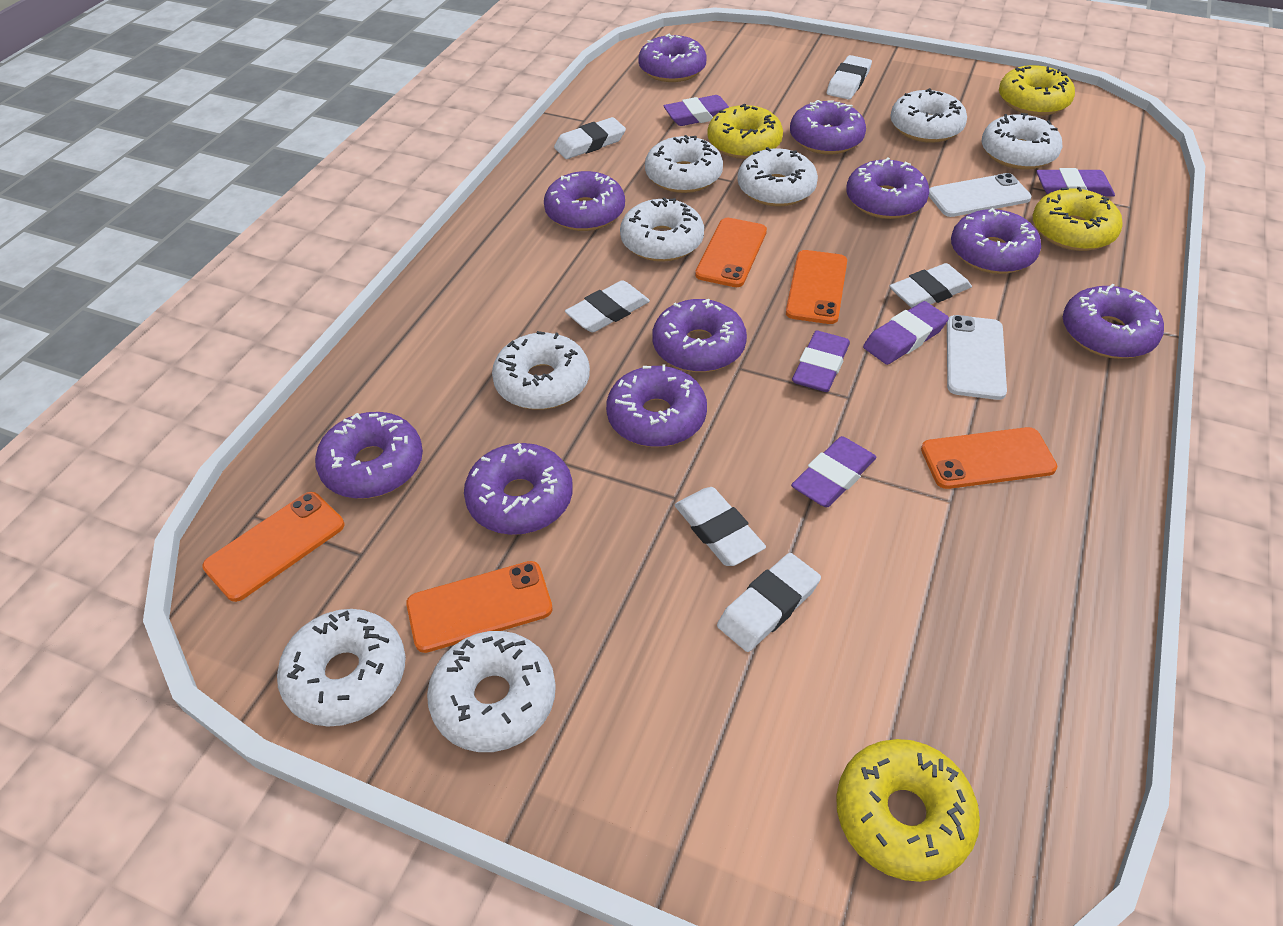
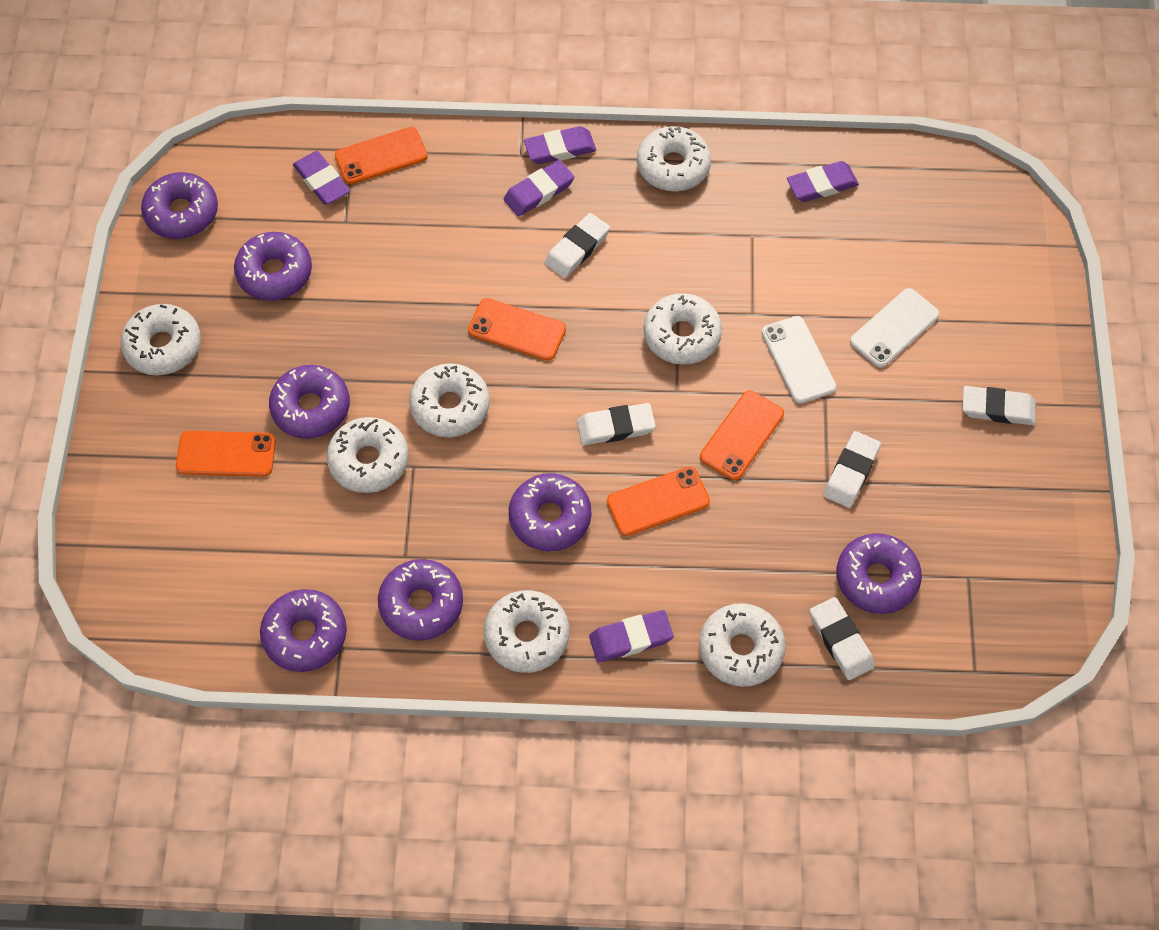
purple donut: [315,412,423,499] [464,443,573,535] [544,171,625,231] [606,365,707,447] [638,34,707,82] [652,299,747,372] [790,100,866,155] [846,157,929,219] [951,208,1041,274] [1063,284,1164,359] = 10 -> [141,172,218,239] [234,232,312,301] [260,589,347,672] [269,365,350,439] [378,559,463,641] [509,473,591,551] [836,533,922,614] = 7
white donut: [277,609,406,727] [427,631,556,752] [492,331,590,410] [620,197,704,262] [645,135,723,193] [737,147,818,207] [890,88,967,143] [982,113,1062,170] = 8 -> [121,304,201,376] [326,417,409,493] [409,363,490,437] [484,590,569,673] [637,126,711,191] [644,293,722,365] [699,603,786,687] = 7
white eraser: [554,117,626,159] [565,280,650,332] [675,487,766,566] [717,553,821,652] [827,55,872,100] [890,263,972,308] = 6 -> [545,213,610,278] [577,403,656,445] [810,597,875,680] [823,431,881,508] [962,386,1036,425] = 5
yellow donut: [707,104,783,159] [836,739,980,882] [999,65,1075,116] [1033,187,1123,251] = 4 -> none = 0

